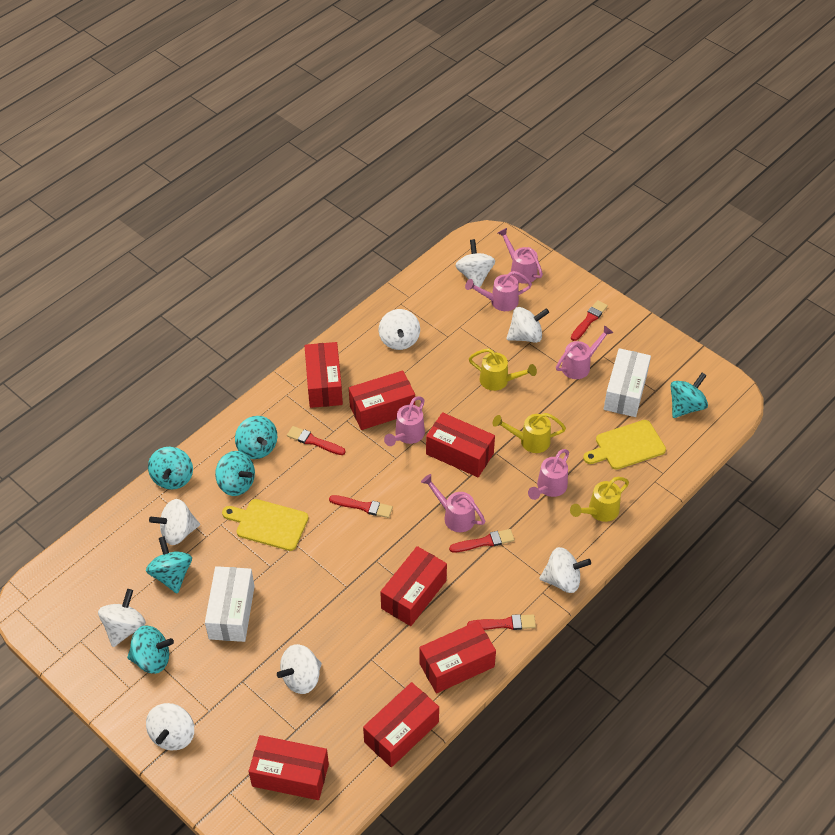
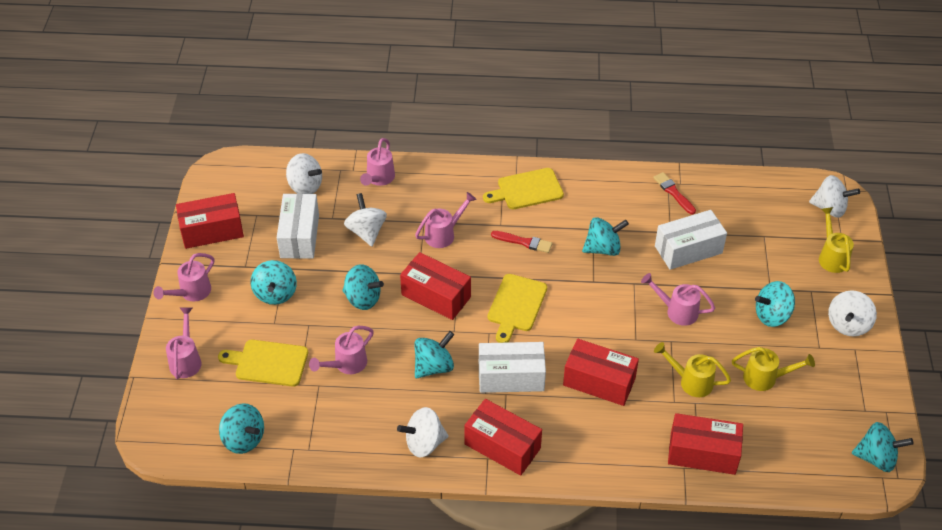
red box: [249,735,329,800] [304,342,343,408] [349,370,415,430] [363,682,439,767] [380,546,447,626] [419,621,496,693] [426,412,495,477] = 7 -> [176,193,244,249] [400,252,471,320] [464,399,542,476] [563,339,639,406] [668,413,743,475] = 5
red brush: [287,426,346,455] [329,495,393,518] [449,529,514,553] [467,614,536,630] [571,300,608,341] = 5 -> [491,231,552,253] [653,172,696,214] = 2
turquoise spinning top: [127,625,174,674] [146,536,192,594] [148,447,193,490] [215,451,255,496] [235,416,277,459] [670,373,708,418] = 6 -> [219,403,264,454] [250,260,297,305] [342,264,384,310] [414,331,454,378] [582,217,629,256] [755,281,795,327] [852,422,914,472] = 7
white box: [205,566,255,642] [604,348,651,417] = 2 -> [277,194,319,259] [479,342,546,393] [655,210,727,270] = 3
white spinning top: [98,589,146,647] [146,703,194,751] [149,499,200,545] [277,644,322,694] [379,309,420,350] [455,239,495,287] [506,307,549,343] [539,547,591,593] = 8 -> [286,153,322,194] [344,193,387,246] [397,407,448,457] [809,175,860,218] [828,290,877,337] = 5
yellow cutting board: [222,499,308,551] [583,420,666,470] = 2 -> [218,340,308,387] [483,168,564,209] [488,274,547,343] = 3

